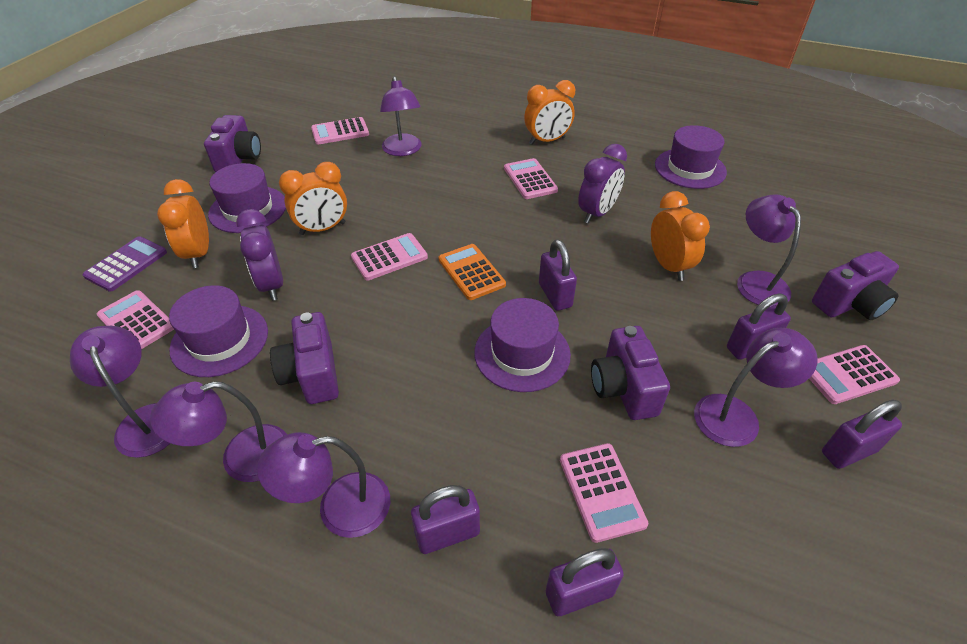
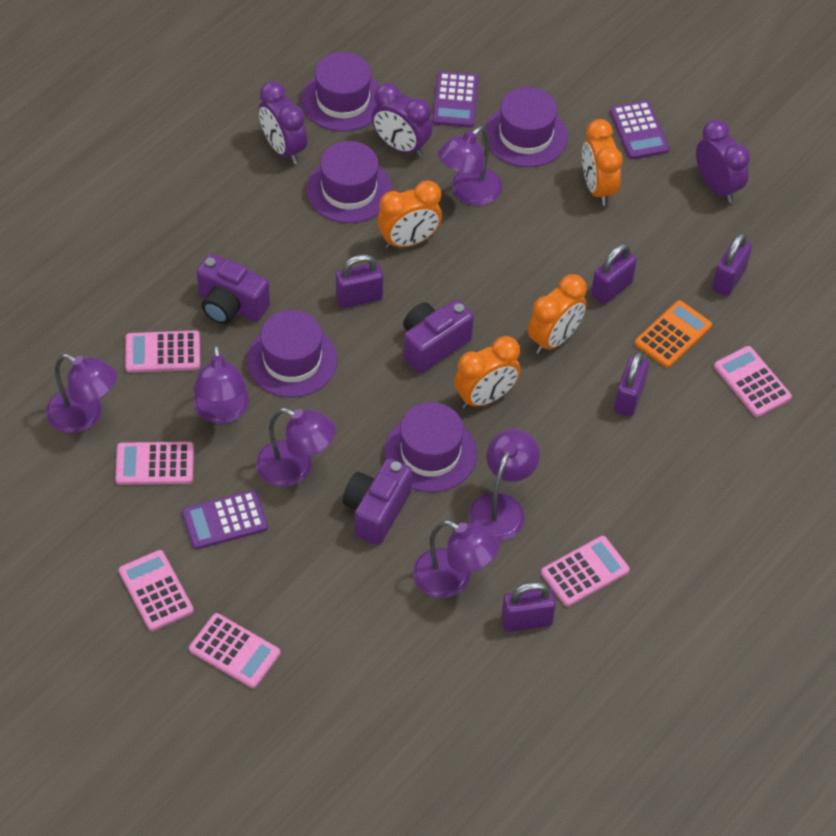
purple calculator: [83,236,167,292] = 1 -> [182,490,268,549] [432,71,479,128] [610,100,669,159] = 3
purple camera: [204,115,261,172] [270,312,339,404] [591,326,670,420] [812,251,899,320] = 4 -> [197,254,270,324] [343,458,412,545] [403,300,474,374] = 3
purple clock: [236,209,283,301] [578,144,627,224] = 2 -> [259,81,307,164] [372,83,432,157] [696,120,750,203] = 3
purple hat: [169,285,268,377] [208,163,286,233] [474,298,571,392] [655,125,727,189] = 4 -> [247,310,337,397] [301,52,380,132] [306,141,392,223] [384,402,477,492] [485,87,568,167] = 5

